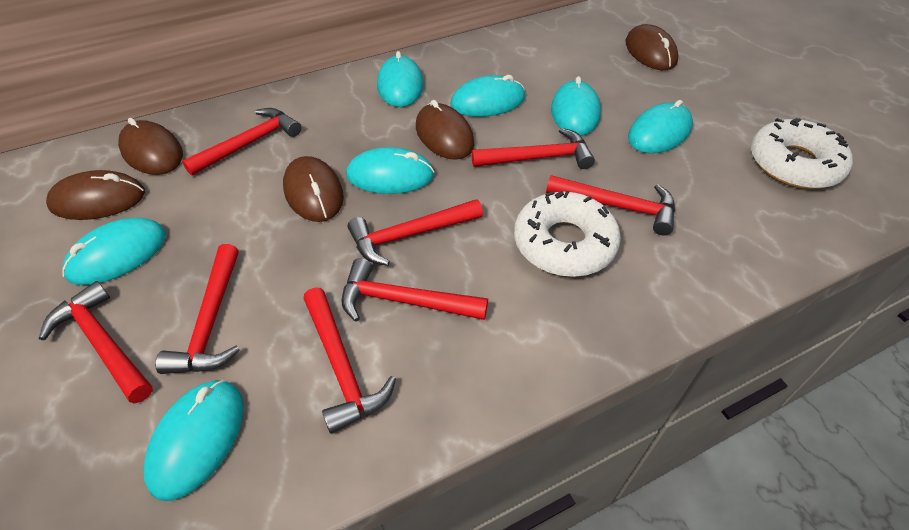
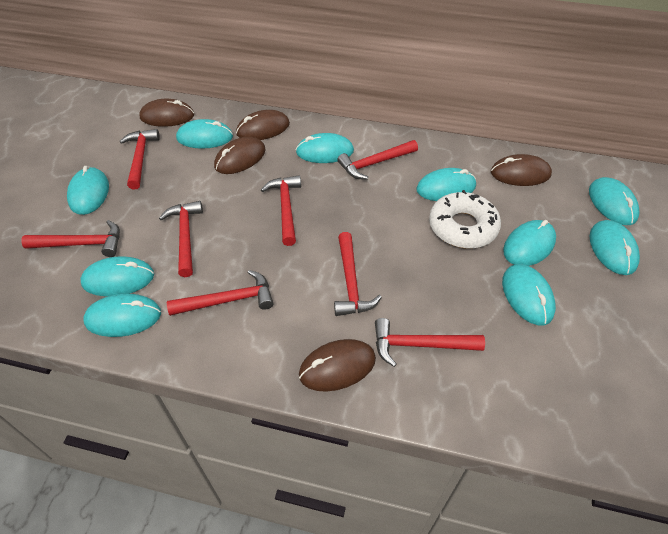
turquoise mouse: [62,218,166,285] [143,380,244,501] [346,147,435,194] [377,51,424,107] [450,75,525,117] [551,76,601,136] [628,100,693,153] = 7 -> [67,166,109,215] [81,257,154,297] [83,294,161,337] [176,119,233,149] [296,133,354,163] [416,168,476,201] [502,264,556,325] [503,220,556,266] [589,177,640,225] [589,220,640,275] = 10
white donut: [514,191,621,277] [751,118,853,189] = 2 -> [429,190,501,248] = 1

